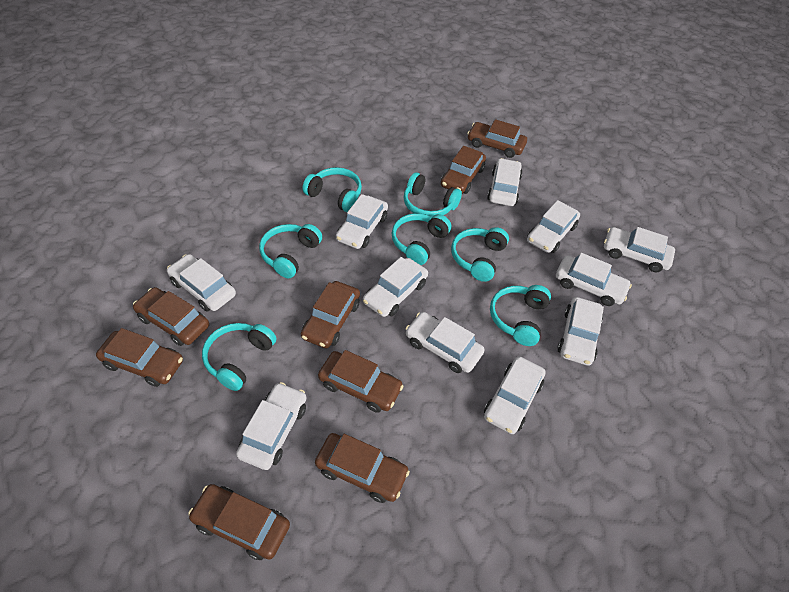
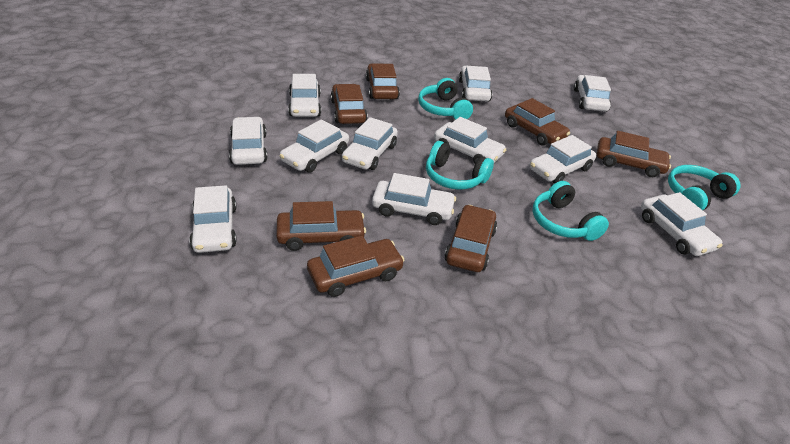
brown car: [96,328,183,387] [133,287,209,346] [188,484,290,560] [301,281,360,349] [315,433,410,503] [318,350,404,413] [441,146,486,194] [467,119,527,158] = 8 -> [276,201,366,251] [307,236,405,297] [331,84,368,124] [366,63,400,99] [444,205,497,272] [505,98,570,145] [597,131,671,177] = 7
turquoise headphones: [202,323,276,391] [259,224,322,278] [303,167,362,212] [392,213,451,265] [404,172,462,217] [451,227,509,282] [490,285,551,346] = 7 -> [418,78,473,120] [426,141,494,190] [533,181,609,241] [668,165,741,210] = 4

